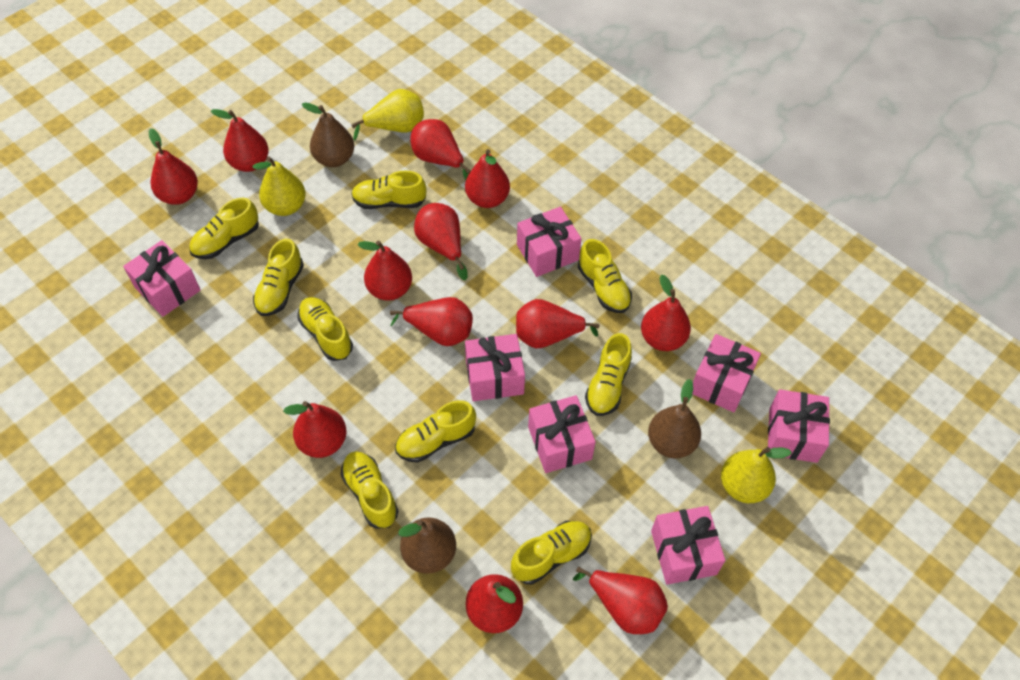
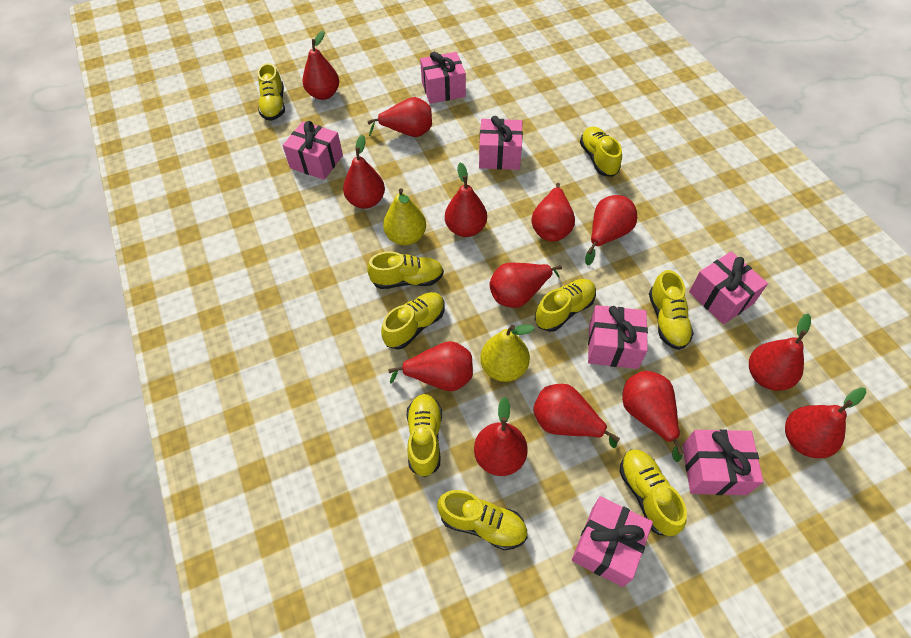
brown pear: [302,102,354,167] [398,517,456,574] [648,379,701,458] = 3 -> none = 0
red pear: [149,128,198,205] [211,109,269,172] [283,401,347,458] [357,240,412,301] [390,297,473,346] [410,119,470,181] [414,203,468,280] [465,149,510,208] [466,574,523,633] [516,299,600,348] [573,567,668,634] [641,275,691,351] = 12 -> [302,30,339,100] [343,135,385,209] [367,97,432,137] [388,341,473,391] [445,162,487,237] [474,397,528,476] [489,263,562,308] [531,183,575,241] [533,384,620,448] [585,195,637,266] [622,371,684,462] [749,314,811,391] [785,387,867,458] = 13
yellow pear: [253,156,306,216] [351,89,424,140] [721,447,792,503] = 3 -> [383,188,426,245] [480,324,535,382] = 2

